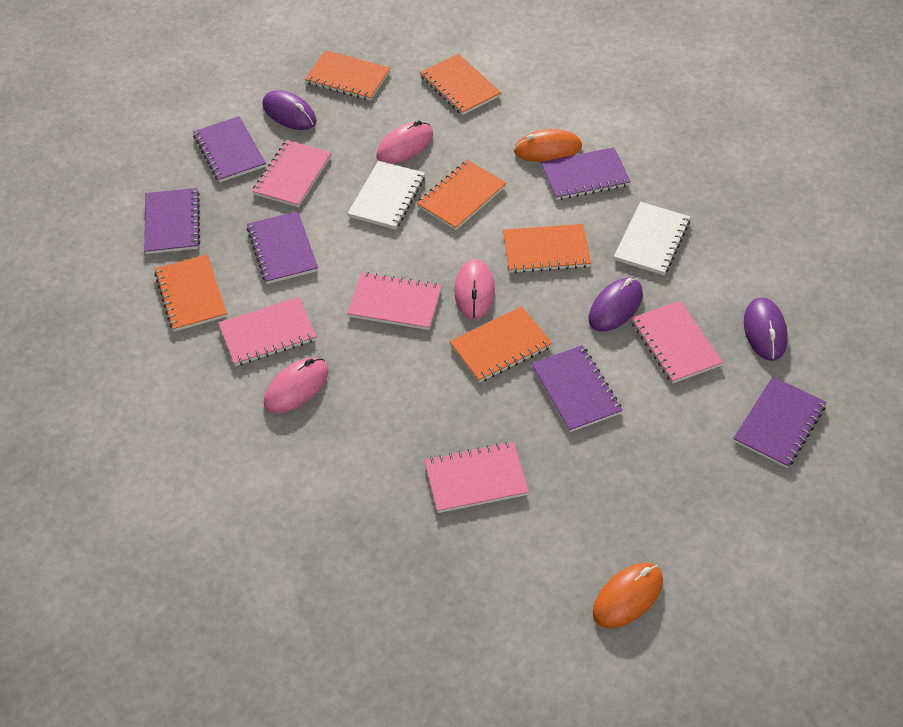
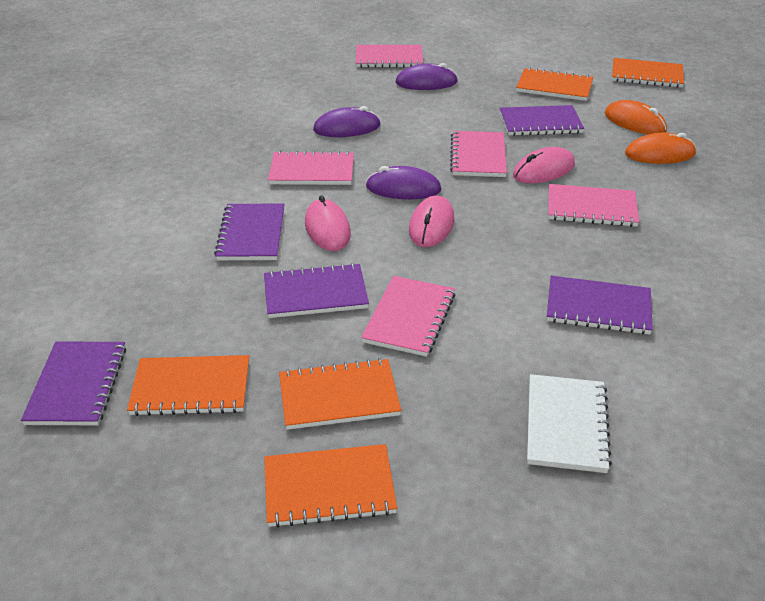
orange notebook: [154,254,227,332] [305,50,390,101] [417,160,507,230] [420,54,501,115] [449,306,553,383] [503,224,591,273] = 6 -> [127,355,249,416] [264,444,397,528] [279,358,401,430] [516,67,593,101] [612,58,684,88] = 5
purple notebook: [144,188,200,254] [193,116,266,182] [247,211,318,284] [531,345,623,432] [541,147,631,200] [733,377,827,468] = 6 -> [21,341,126,425] [214,203,285,260] [264,263,369,318] [500,105,584,136] [547,276,653,334] = 5
white notebook: [347,161,425,230] [614,202,690,275] = 2 -> [527,374,612,473] = 1

